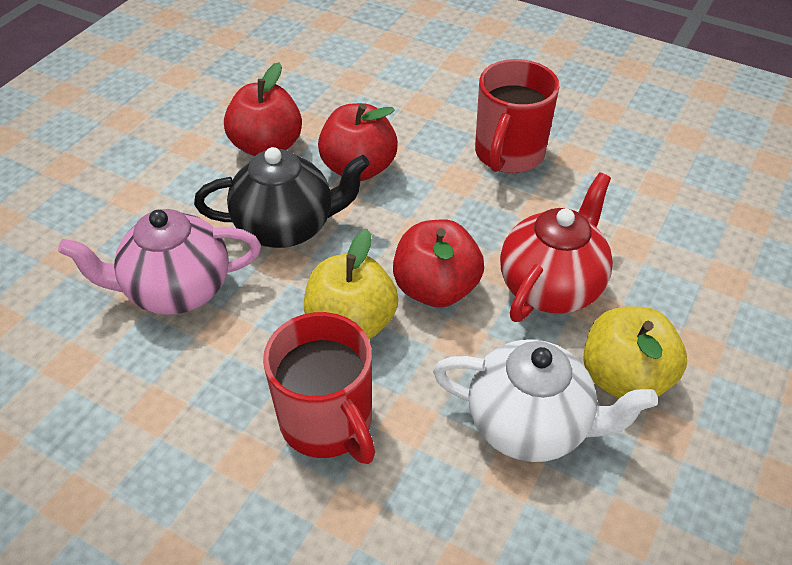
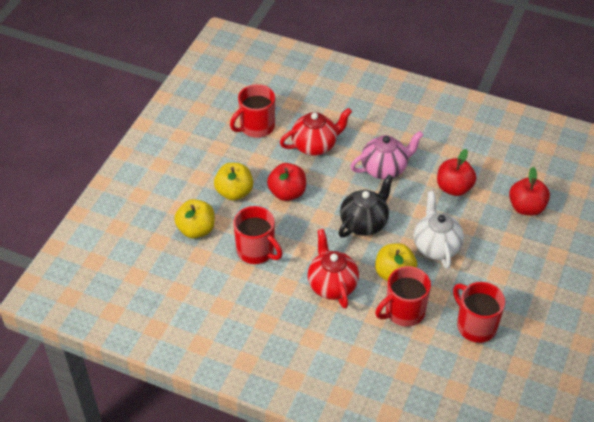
red mug: [263,312,375,464] [475,59,560,173] = 2 -> [230,84,275,138] [234,206,283,264] [375,266,431,327] [453,282,505,343] = 4
red teapot: [500,172,613,322] = 1 -> [280,108,352,156] [308,229,359,309] = 2
yellow apple: [304,229,398,340] [583,306,687,399] = 2 -> [174,199,215,239] [214,163,253,201] [375,243,417,281] = 3

